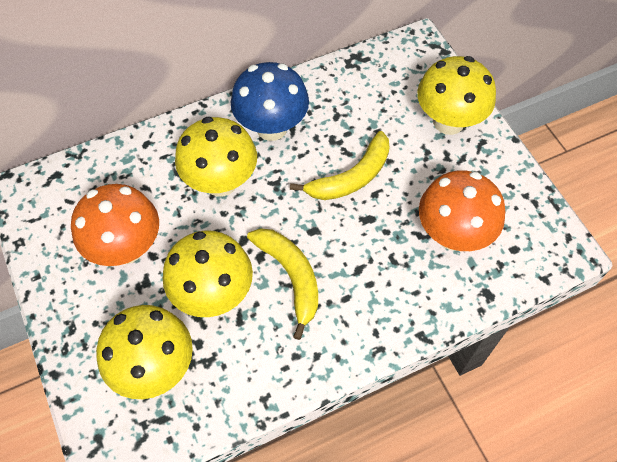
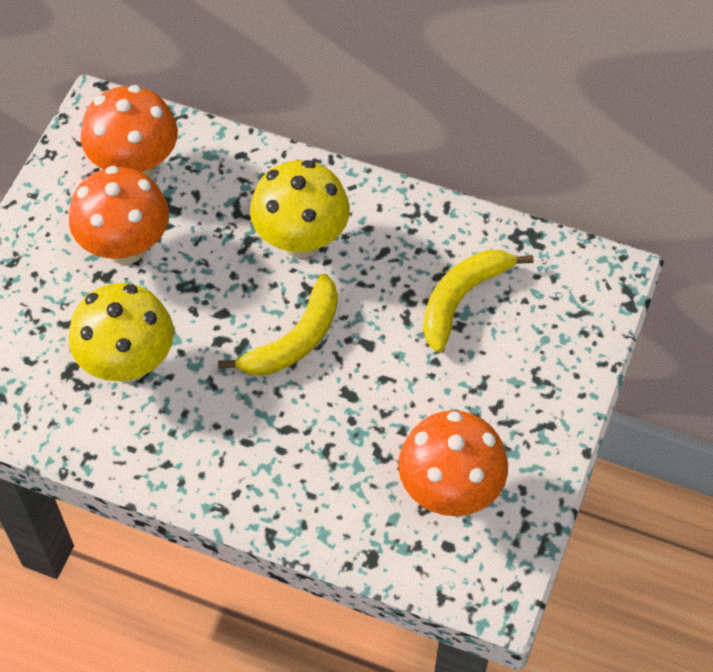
blue mushroom: [231,62,309,141] = 1 -> none = 0
orange mushroom: [71,184,159,266] [419,170,505,251] = 2 -> [69,166,169,265] [81,85,178,177] [398,411,508,516] = 3
yellow mushroom: [96,305,193,399] [163,230,253,317] [175,117,257,197] [417,56,496,135] = 4 -> [69,283,174,382] [250,160,350,258] = 2

